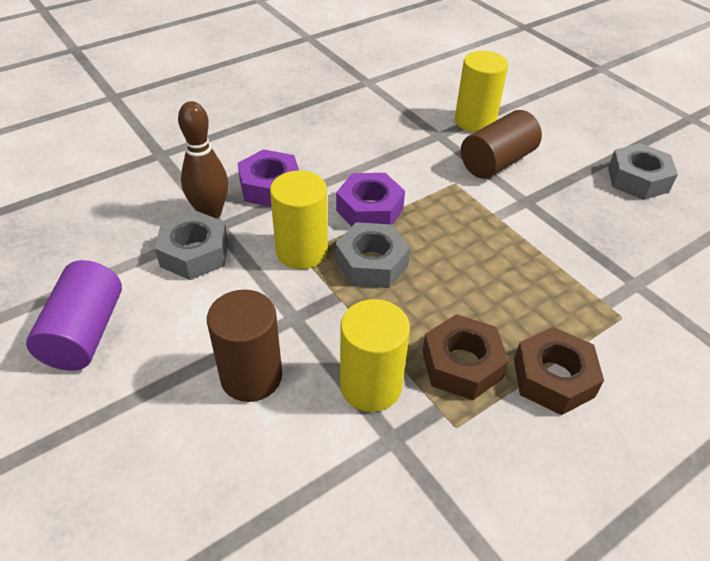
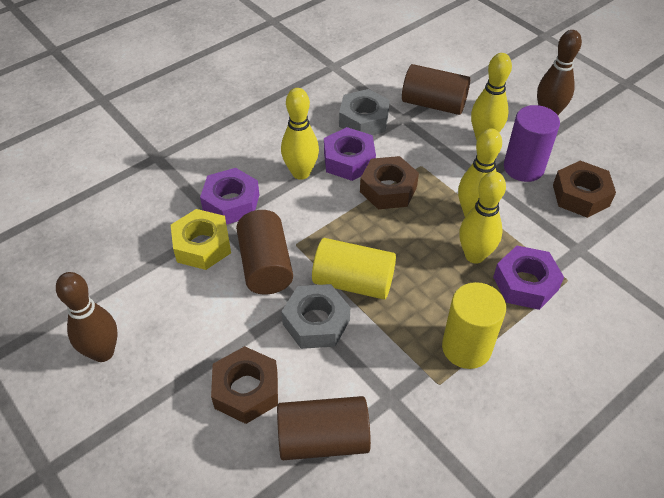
brown bowling pin: [178,101,228,219] = 1 -> [56,272,118,362] [537,30,582,115] = 2
brown cylinder: [207,290,282,402] [461,110,542,179] = 2 -> [236,210,293,295] [277,396,371,460] [402,64,470,115] = 3
brown nut: [422,314,509,400] [514,327,604,415] = 2 -> [211,346,278,424] [360,156,419,209] [553,161,616,218] = 3
grey nut: [155,210,228,280] [335,222,410,288] [608,143,678,200] = 3 -> [281,284,350,349] [339,89,390,135] = 2
purple nut: [238,149,299,207] [336,173,405,227] = 2 -> [200,168,259,225] [324,127,376,181] [493,246,564,310] = 3
yellow bowling pin: none = 0 -> [281,88,319,180] [458,128,502,217] [459,171,506,264] [471,53,512,140] = 4
yellow cylinder: [270,171,328,269] [340,299,410,412] [455,51,508,132] = 3 -> [312,238,396,300] [442,282,506,369] = 2
yellow nut: none = 0 -> [171,209,231,270] = 1

